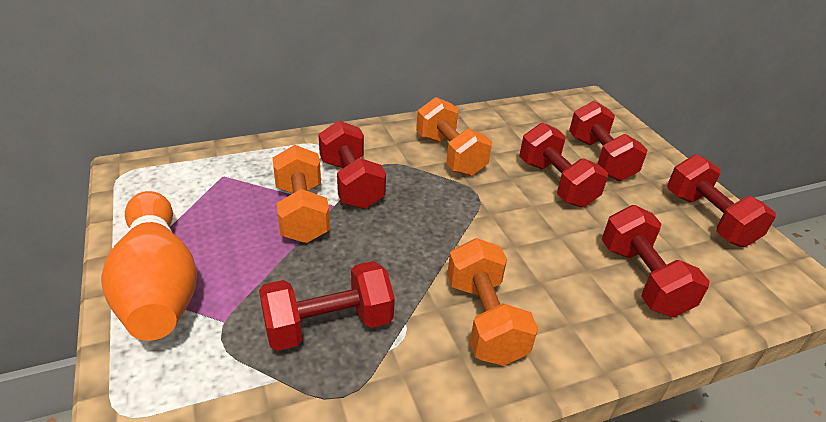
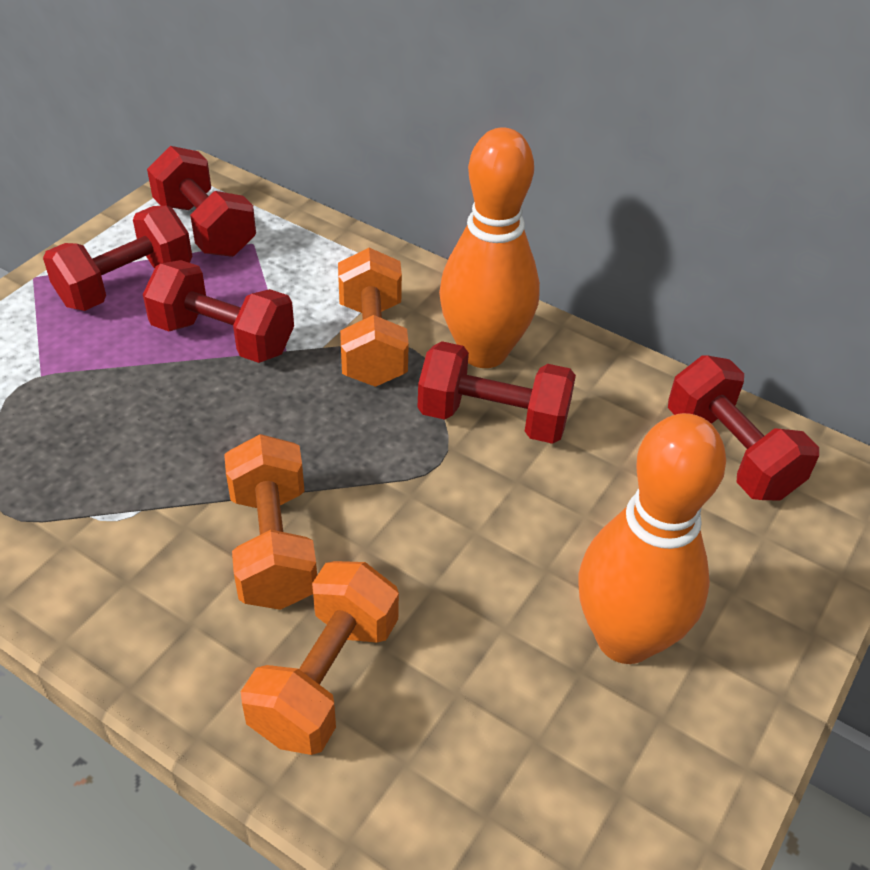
orange bowling pin: [101,191,197,341] = 1 -> [439,128,540,368] [578,413,726,664] = 2
red dumbbell: [259,261,395,351] [318,121,386,209] [519,123,608,207] [569,101,648,181] [602,205,710,317] [667,154,776,247] = 6 -> [43,206,192,311] [143,260,294,363] [147,146,256,257] [417,341,576,444] [668,355,819,501] = 5

